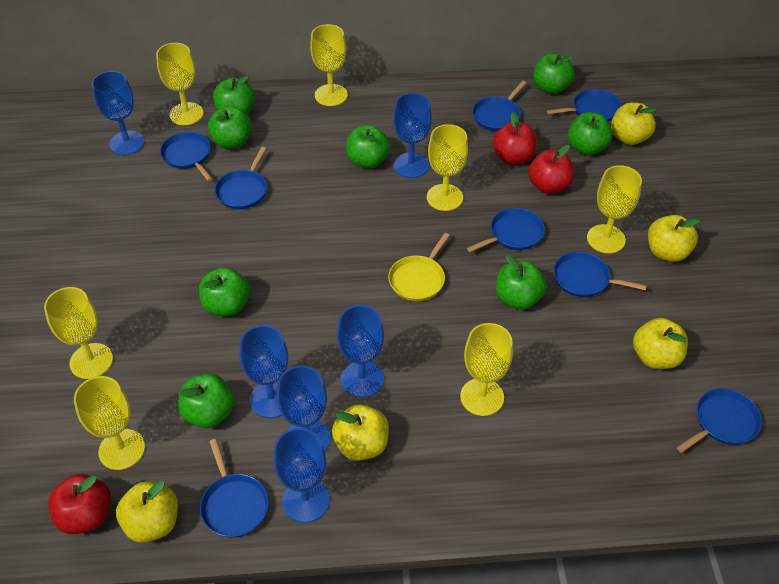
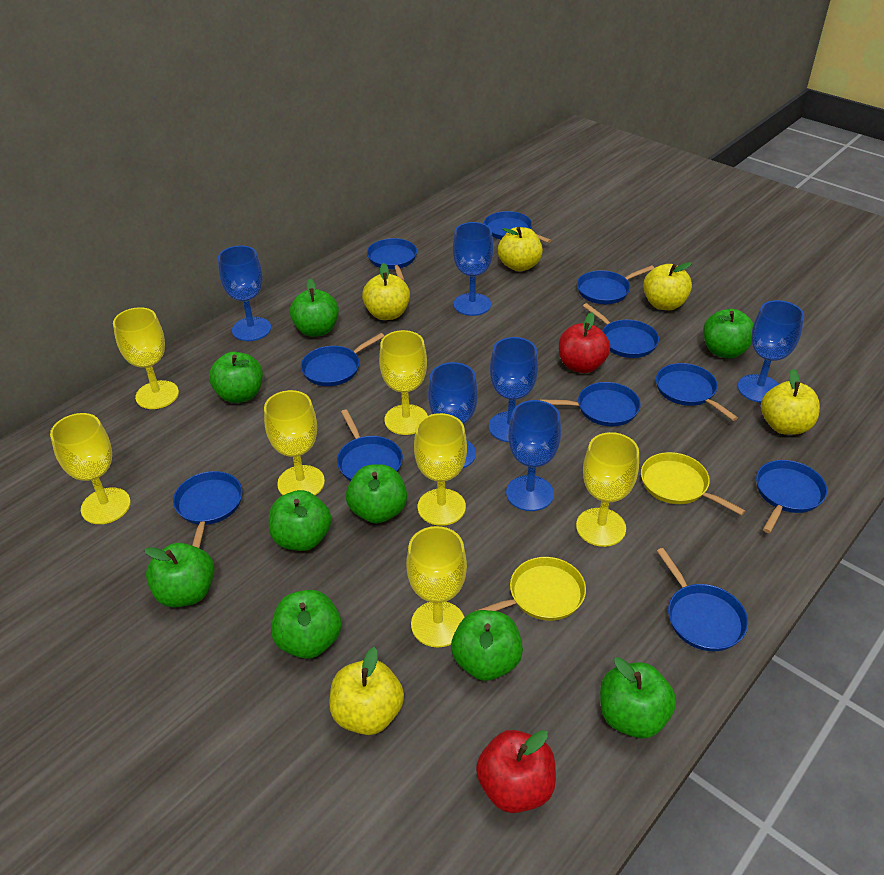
blue pan: [160,132,213,181] [200,439,269,538] [215,147,267,209] [467,208,545,252] [472,81,526,131] [547,89,622,122] [553,252,647,297] [677,388,762,453] = 8 -> [173,471,243,548] [301,333,384,386] [337,409,403,481] [367,238,417,281] [484,211,551,243] [540,382,641,426] [577,265,654,304] [583,303,659,358] [656,363,738,421] [657,548,748,651] [756,460,827,533] = 11
green apple: [178,374,234,428] [199,267,250,316] [208,106,252,149] [213,76,256,115] [346,125,390,169] [496,254,546,309] [533,53,575,94] [568,112,612,155] = 8 -> [144,543,215,608] [209,352,263,403] [269,490,332,551] [271,590,341,659] [290,279,339,337] [346,464,407,523] [451,610,523,681] [600,657,676,738] [703,309,754,358] = 9
red apple: [48,474,111,534] [493,112,537,165] [528,145,574,194] = 3 -> [476,730,556,813] [559,312,610,373] = 2
yellow pan: [388,233,450,301] = 1 -> [476,557,586,621] [641,452,745,516] = 2

